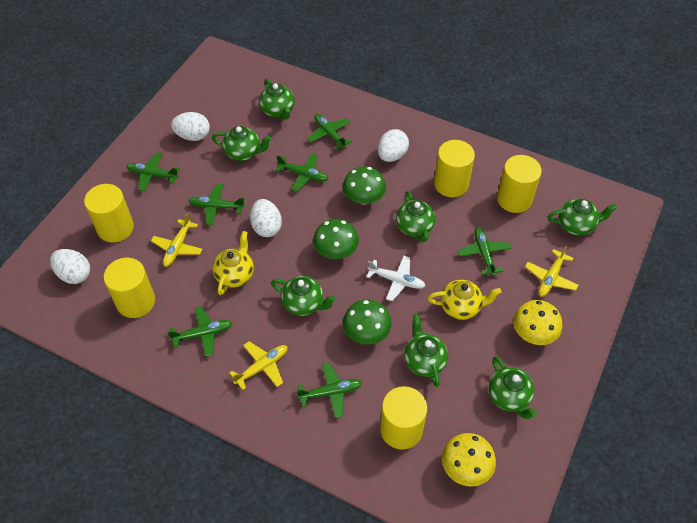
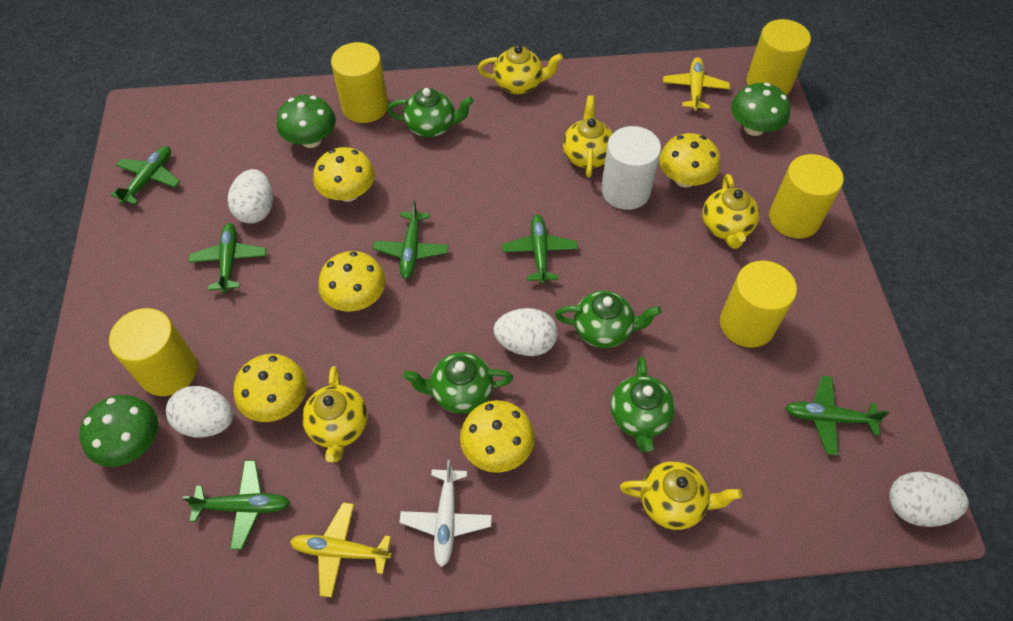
green plane: [126,152,180,191] [167,306,232,357] [189,183,245,225] [275,153,328,191] [297,362,362,418] [307,114,352,150] [458,227,511,276] = 7 -> [111,146,180,205] [182,460,290,550] [188,223,266,293] [372,201,449,279] [502,215,578,284] [785,376,889,455] = 6
green teapot: [212,126,272,161] [259,79,295,120] [271,276,336,316] [396,191,435,242] [404,314,448,387] [489,356,537,419] [548,199,618,235] = 7 -> [387,88,474,137] [403,352,513,414] [555,291,661,348] [610,357,675,452] = 4
white cylinder: none = 0 -> [601,126,661,210] = 1
yellow mushroom: [442,433,496,487] [513,300,562,345] = 2 -> [233,354,307,422] [313,147,375,202] [318,251,386,311] [460,400,535,473] [659,133,721,188] = 5
yellow plane: [151,213,203,267] [230,341,288,390] [525,245,579,297] = 3 -> [290,503,391,598] [663,57,730,111] = 2
yellow teapot: [212,231,254,295] [428,280,501,320] = 2 -> [302,366,368,462] [478,45,563,94] [563,96,613,178] [620,461,742,530] [702,174,759,249] = 5

